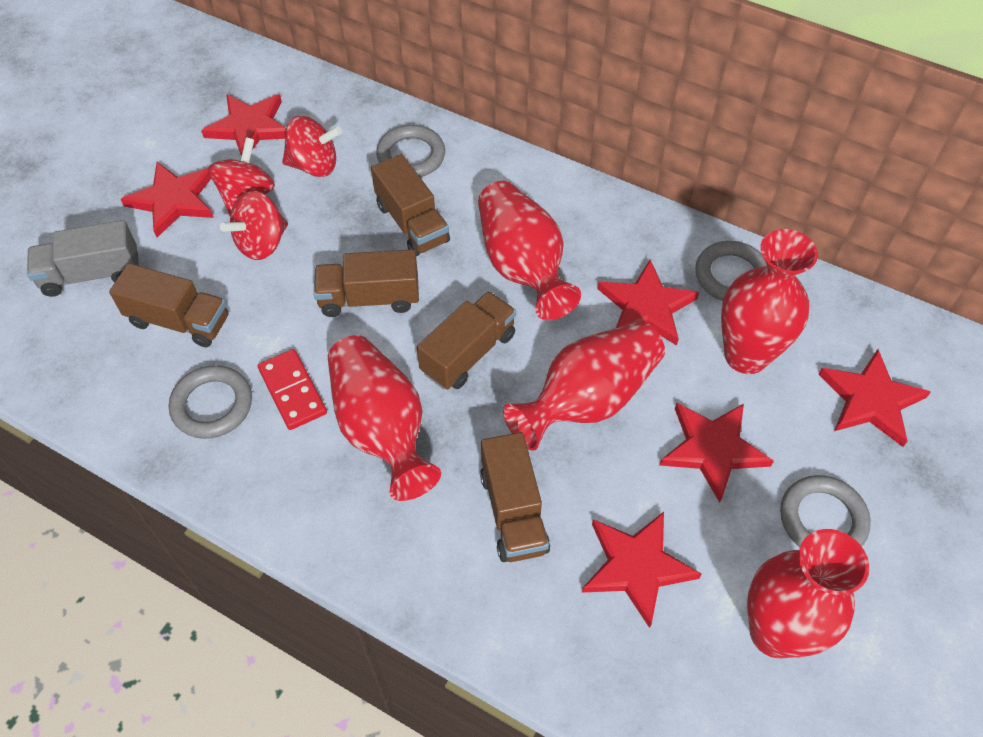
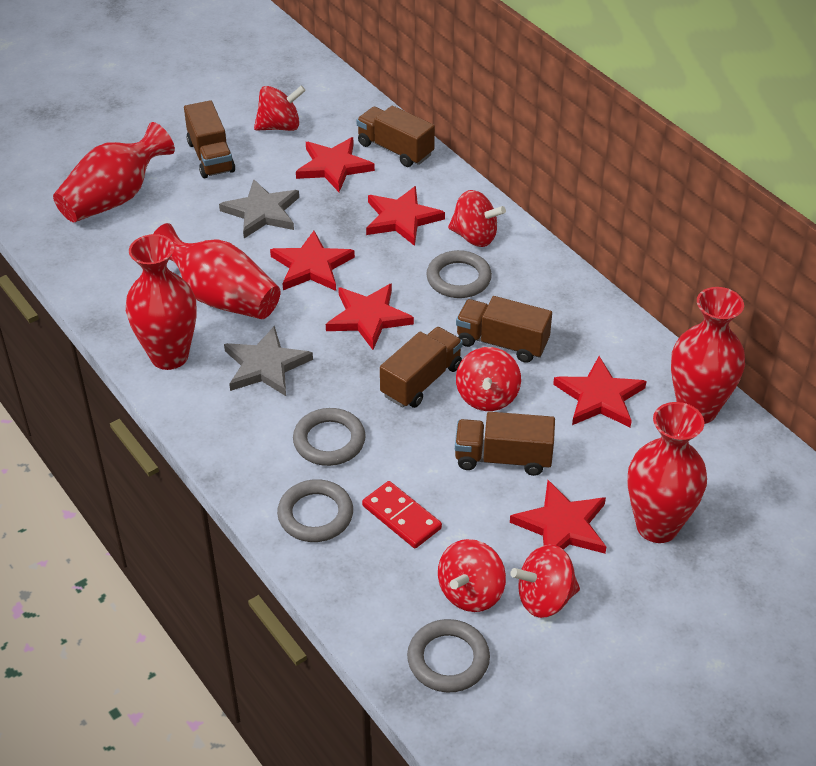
grey star: none = 0 -> [219,179,299,238] [224,326,313,396] = 2
grey truck: [27,220,139,297] = 1 -> none = 0
red spinning top: [208,137,275,215] [220,191,288,260] [282,116,342,177] = 3 -> [254,85,306,131] [438,539,506,612] [448,190,506,247] [456,347,521,411] [510,544,580,618] = 5

